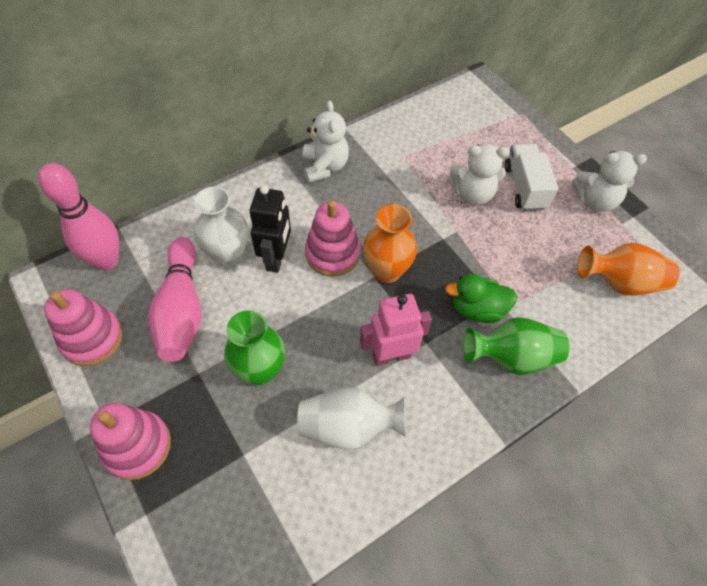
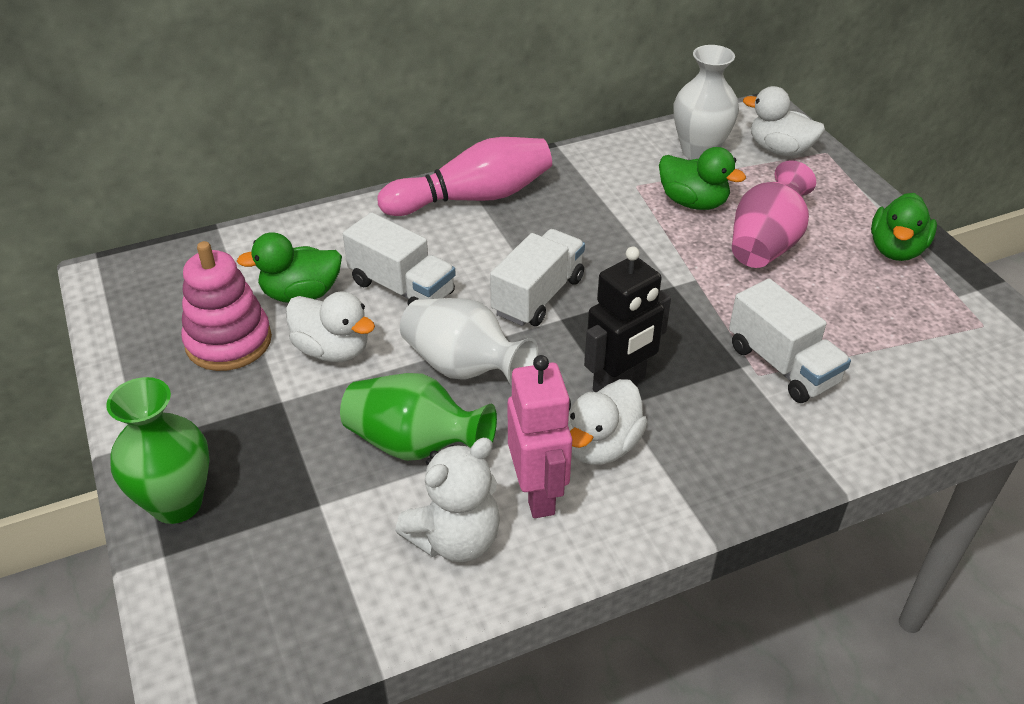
green duck: [445,274,517,323] = 1 -> [237,232,342,303] [659,147,746,210] [871,193,937,261] = 3
orange vase: [363,204,417,283] [577,243,680,296] = 2 -> none = 0
pink bowling pin: [38,163,119,270] [148,237,201,362] = 2 -> [377,137,552,216] = 1
pink stacking toy: [44,289,123,366] [90,403,171,480] [305,200,361,276] = 3 -> [181,241,272,371] = 1
pink vase: none = 0 -> [732,160,816,268] = 1
white duck: none = 0 -> [286,291,375,362] [568,379,648,465] [743,86,825,156] = 3
white teddy bear: [303,100,349,183] [450,144,509,205] [572,151,647,212] = 3 -> [395,438,500,562] = 1
white truck: [505,144,558,211] = 1 -> [343,212,456,305] [490,229,585,326] [729,279,851,403] = 3

